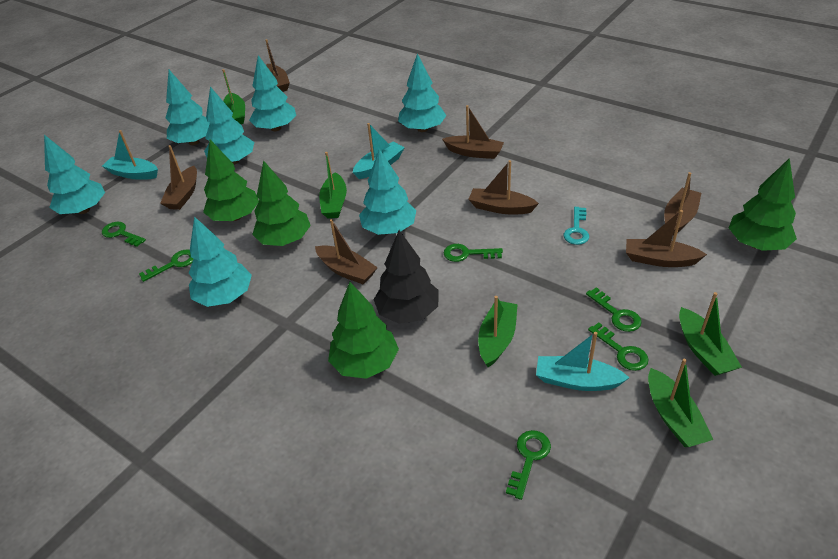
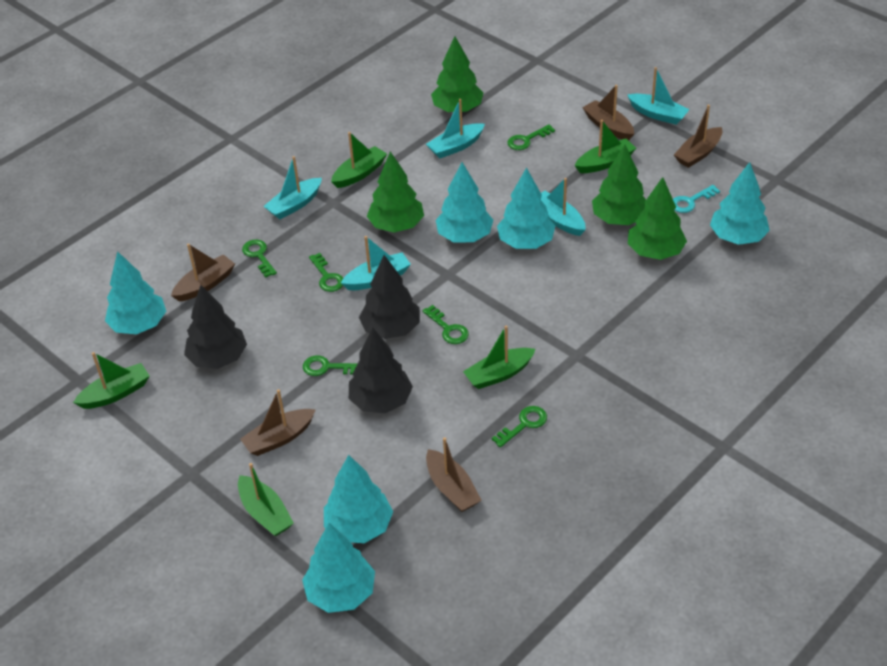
black tree: [373,230,439,324] = 1 -> [184,285,247,369] [349,328,413,413] [359,255,420,339] = 3
brown boat: [160,145,197,210] [265,39,290,92] [315,219,378,284] [442,105,504,159] [468,160,539,214] [626,210,707,267] [664,172,701,235] = 7 -> [171,244,235,302] [240,389,316,456] [426,438,482,512] [582,85,634,140] [674,105,722,168] = 5
turquoise boat: [102,130,158,180] [352,123,405,179] [536,332,629,391] = 3 -> [263,156,322,219] [341,236,411,290] [426,99,485,158] [541,178,585,236] [628,67,690,125] = 5
turquoise tree: [44,135,105,214] [165,70,210,145] [188,216,252,307] [204,87,254,165] [249,55,296,131] [359,149,416,235] [398,53,447,132] = 7 -> [105,251,166,334] [302,523,375,613] [324,455,393,543] [436,162,493,242] [497,167,555,249] [710,162,770,245] = 6

